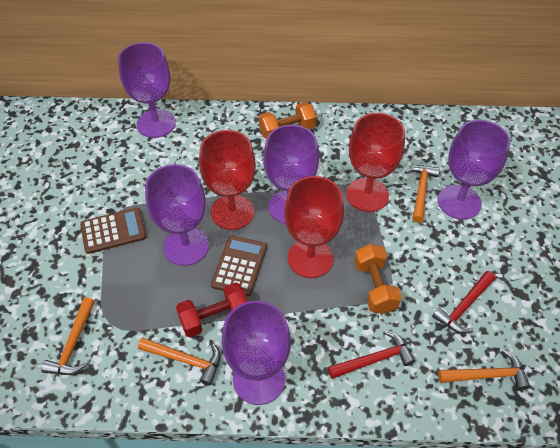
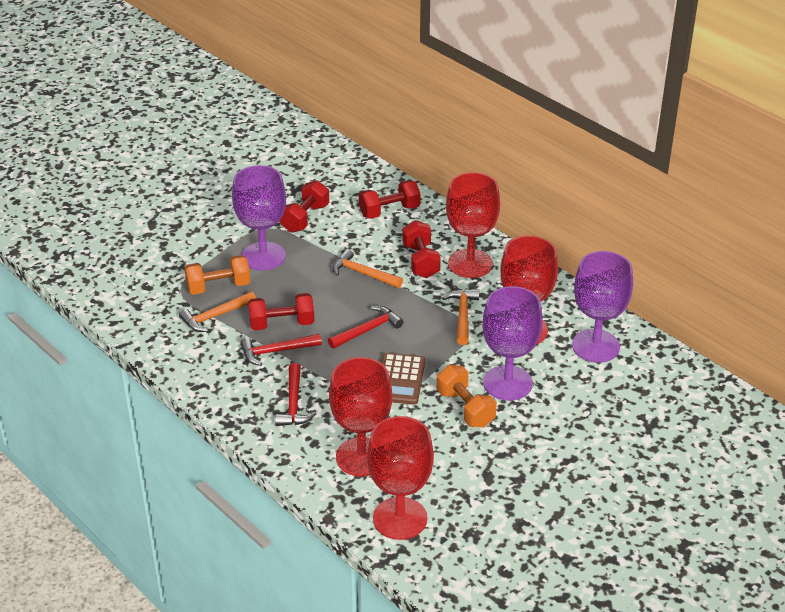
brown calculator: [80,208,146,254] [211,235,267,296] = 2 -> [381,353,425,405] = 1
orange hammer: [41,297,95,375] [138,338,220,386] [405,165,440,223] [438,350,530,390] = 4 -> [179,291,256,332] [332,249,403,288] [442,289,479,345] = 3
purple goblet: [118,42,176,138] [145,164,209,266] [221,301,291,405] [263,125,319,224] [438,120,511,220] = 5 -> [232,165,286,271] [482,286,543,401] [572,251,633,363] = 3
red dumbbell: [176,282,248,337] = 1 -> [248,293,315,330] [280,180,329,233] [359,180,421,219] [403,220,441,278] = 4
red goblet: [199,130,256,230] [284,176,344,278] [346,113,405,212] = 3 -> [329,357,392,477] [367,416,434,540] [446,172,500,278] [500,236,558,344] = 4
red hammer: [328,330,415,379] [432,271,495,333] = 2 -> [240,334,322,366] [275,363,316,426] [328,306,404,349] = 3

